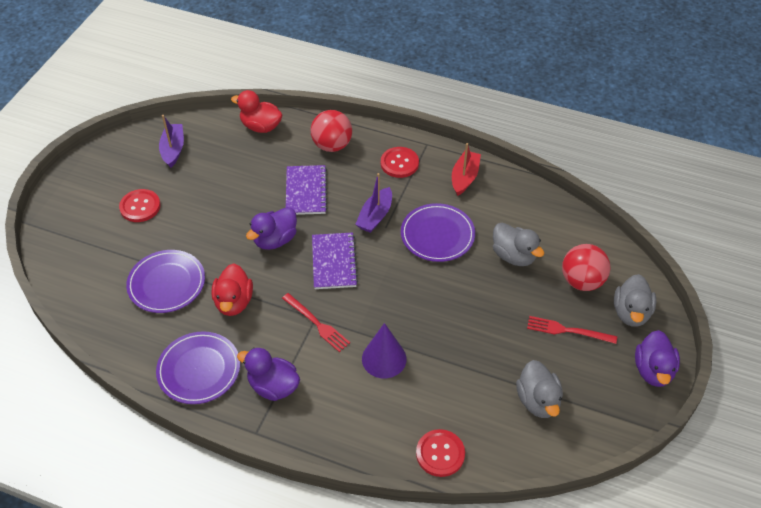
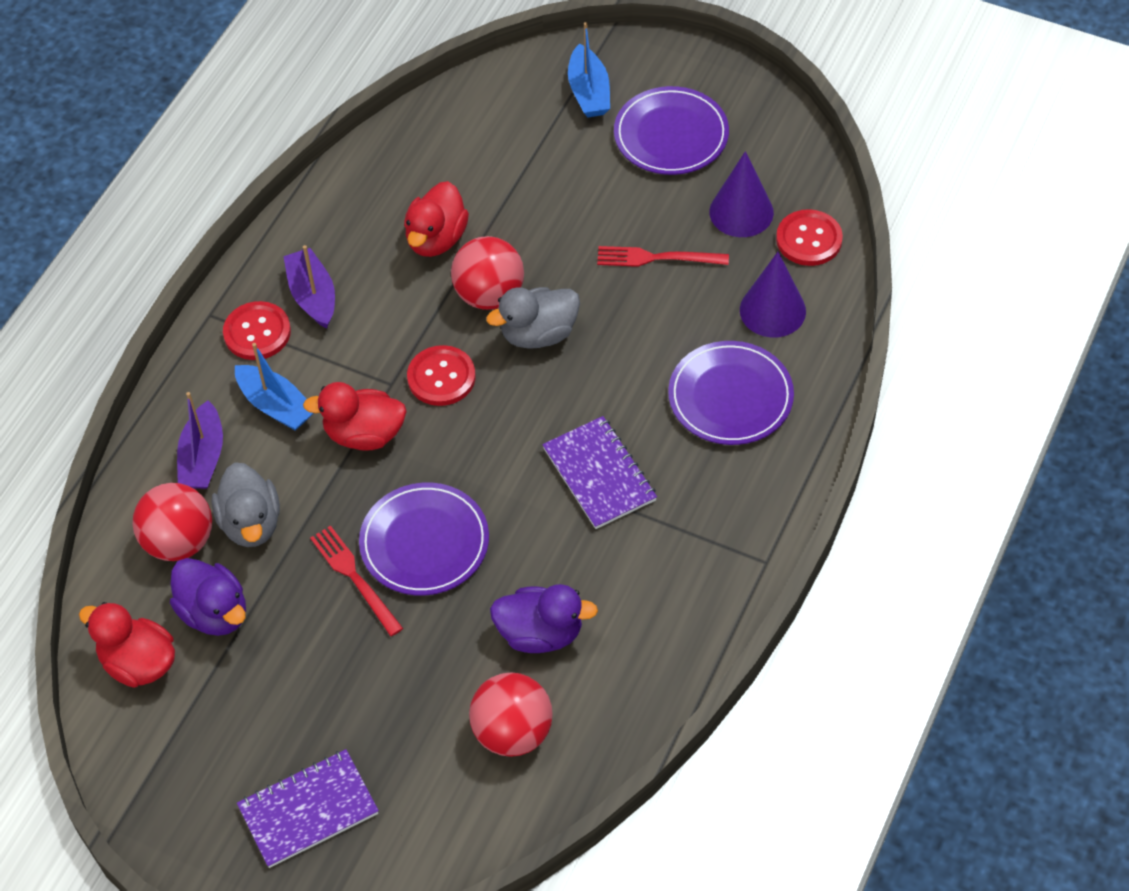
blue boat: none = 0 -> [235,343,313,431] [568,22,610,117] = 2
grey duck: [493,223,544,266] [516,360,563,418] [614,274,656,327] = 3 -> [212,462,280,547] [486,287,580,349] = 2
purple cone: [362,323,407,378] = 1 -> [709,151,774,237] [740,252,806,337] = 2
purple duck: [237,348,300,401] [246,207,297,250] [635,330,680,387] = 3 -> [170,558,246,636] [490,584,598,653] = 2
red ball: [311,110,352,152] [562,244,610,291] = 2 -> [133,483,212,561] [451,236,524,310] [469,672,553,757] = 3
red boat: [452,143,481,196] = 1 -> none = 0
red duck: [211,263,253,316] [231,90,283,133] = 2 -> [79,602,175,688] [303,382,407,451] [404,181,469,257] = 3

